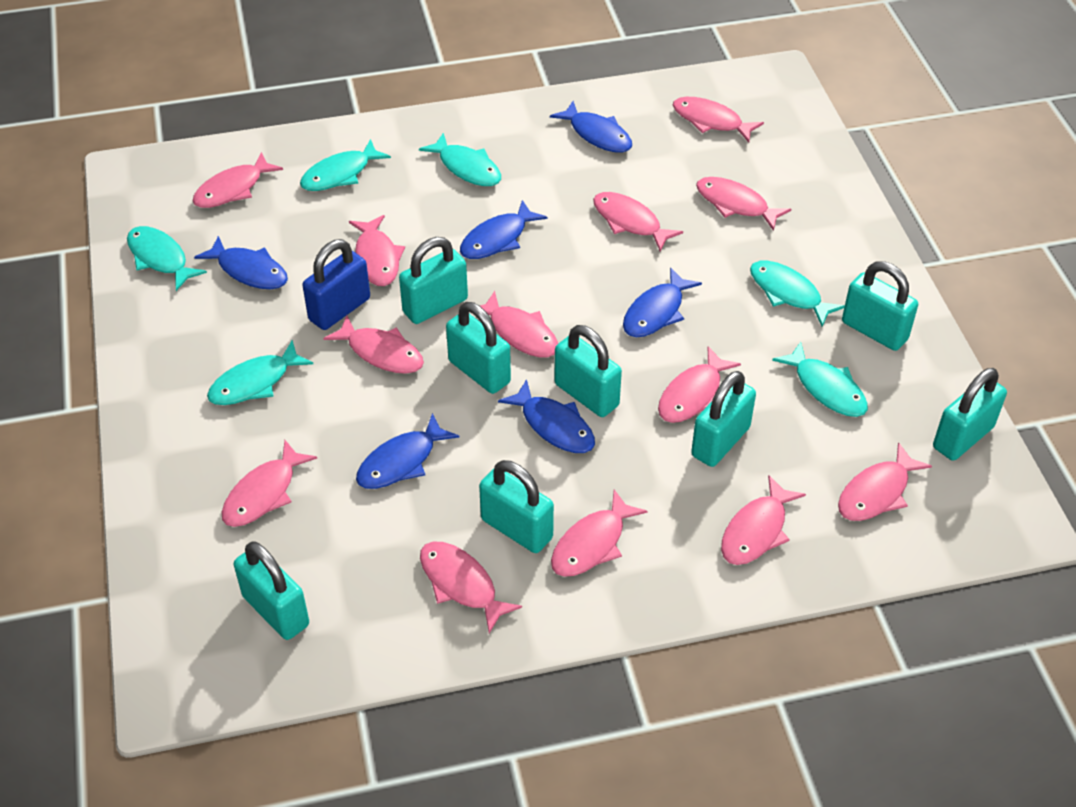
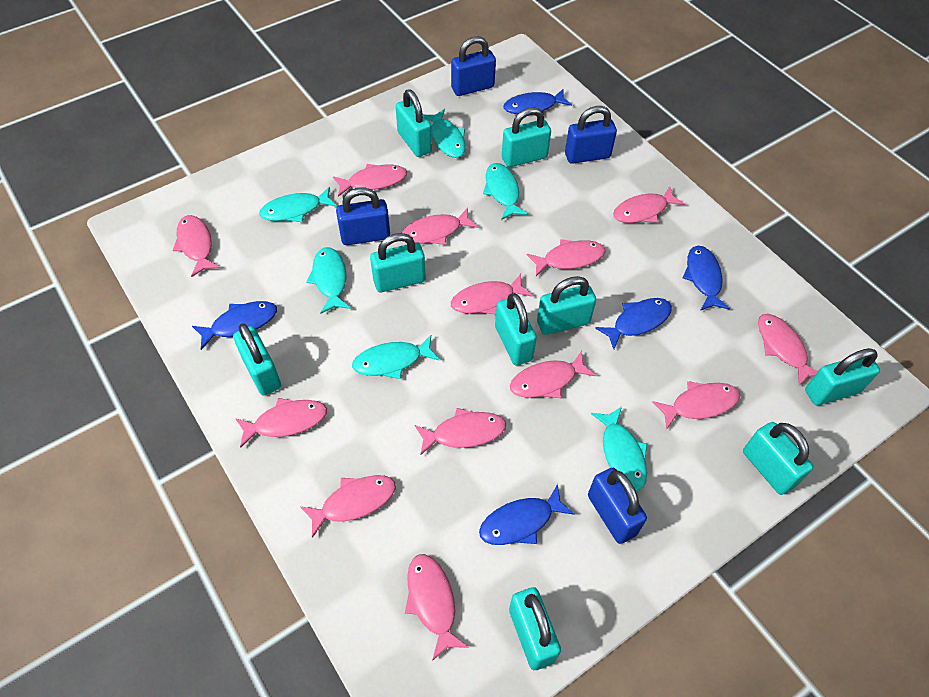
blue fish: [194,236,288,289] [356,413,459,489] [460,200,547,259] [498,379,595,453] [550,101,632,152] [623,267,702,337] = 6 -> [192,301,277,350] [479,484,574,545] [504,89,572,116] [595,298,672,349] [683,246,730,311] = 5
blue padlock: [302,239,370,330] = 1 -> [336,188,390,245] [451,36,496,96] [565,106,617,164] [588,468,647,544] = 4
turquoise padlock: [234,541,309,640] [399,237,468,324] [446,302,511,394] [479,460,554,553] [554,325,622,417] [691,371,756,467] [842,261,918,351] [933,368,1007,461] = 8 -> [233,323,281,396] [370,233,425,292] [396,89,432,157] [495,293,537,365] [502,107,551,167] [509,587,561,670] [537,276,596,335] [743,422,813,495] [805,348,880,405] = 9

